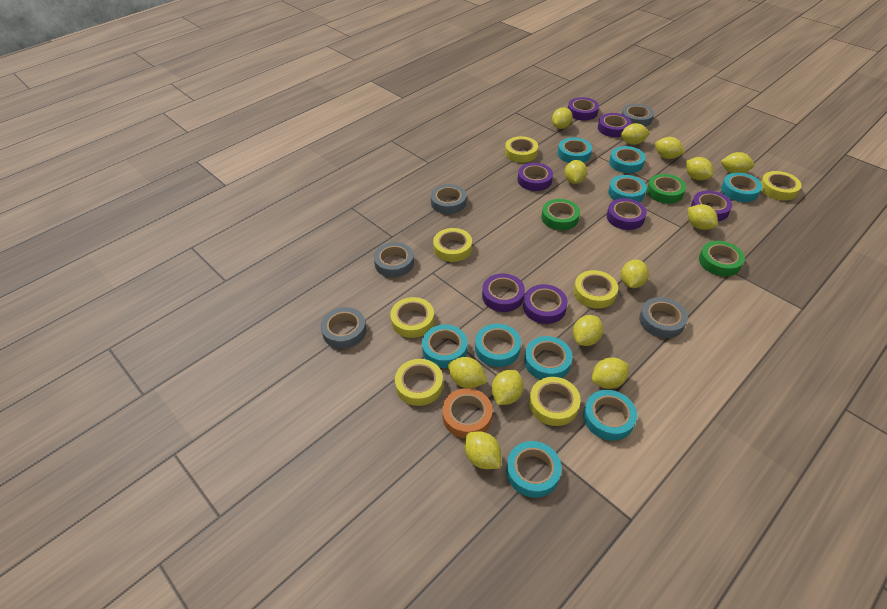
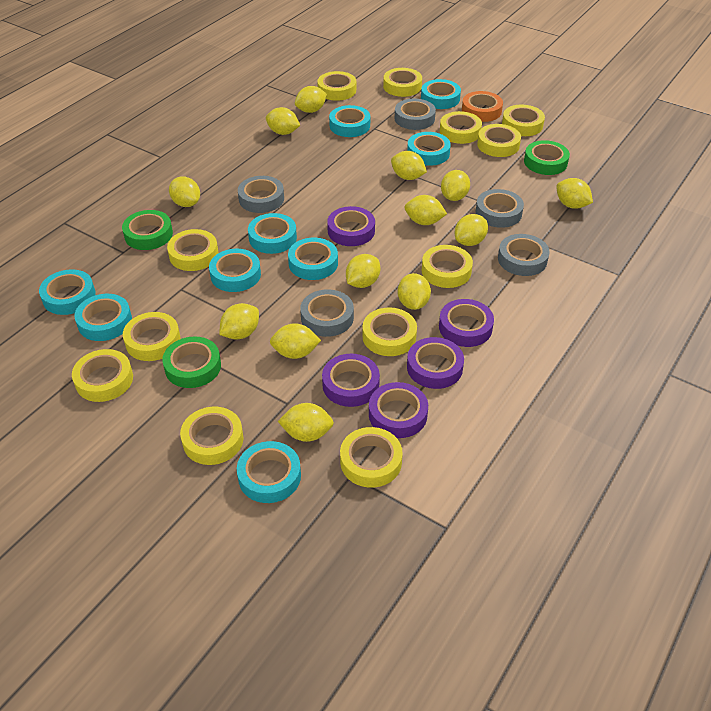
purple tape: [482,274,525,312] [518,163,553,191] [523,284,568,324] [568,97,599,121] [598,113,631,137] [607,198,647,230] [691,191,732,221] = 7 -> [322,354,380,407] [327,206,375,246] [369,382,428,438] [407,337,464,389] [439,299,494,347] = 5
yellow tape: [390,297,434,338] [395,359,443,406] [433,228,472,262] [505,136,538,163] [529,377,581,426] [574,270,618,309] [761,171,801,201] = 7 -> [72,349,133,402] [123,312,180,361] [167,229,219,271] [180,407,244,465] [317,71,356,101] [340,427,403,488] [362,307,417,356] [383,68,422,97] [422,245,473,288] [440,111,482,144] [477,124,521,157] [502,105,545,136] = 12

